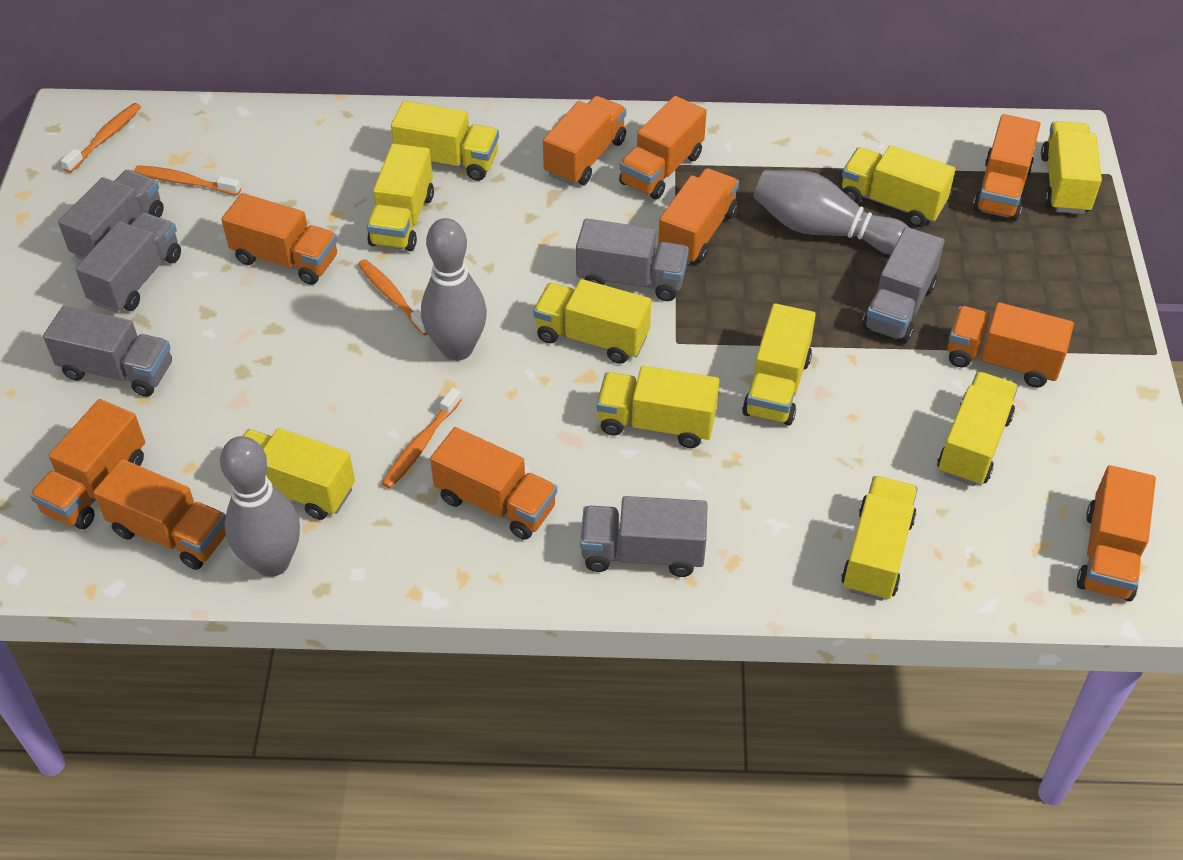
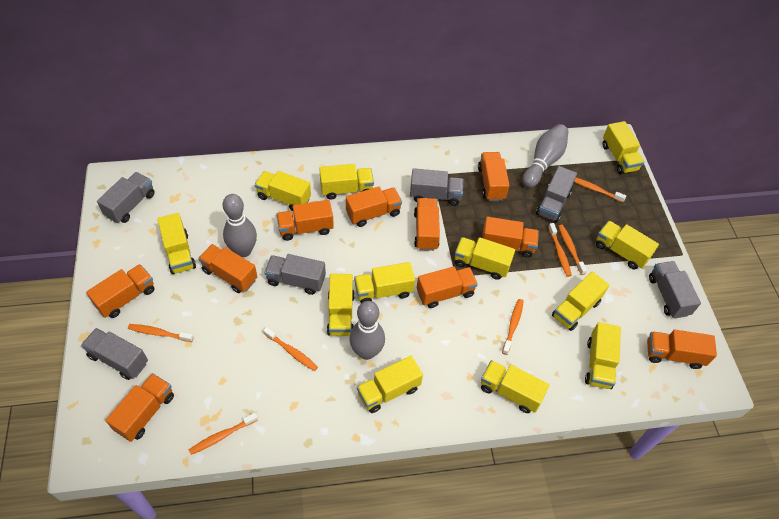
orange toothbrush: [61,103,141,173] [134,165,241,195] [358,259,428,336] [381,387,462,489] = 4 -> [128,324,193,342] [189,413,258,455] [263,327,318,371] [502,299,524,355] [548,223,572,277] [558,225,587,275] [574,178,626,202] = 7
yellow truck: [243,428,355,520] [367,144,434,251] [391,101,499,181] [533,279,651,364] [597,366,719,448] [742,303,816,425] [841,476,918,601] [842,145,955,227] [937,372,1018,486] [1041,121,1102,214] = 10 -> [157,213,196,274] [255,171,311,211] [319,164,374,200] [327,274,355,336] [354,262,415,303] [357,356,423,413] [455,237,515,280] [481,360,549,413] [552,271,609,331] [585,322,621,389] [596,221,659,269] [602,121,644,174] = 12

